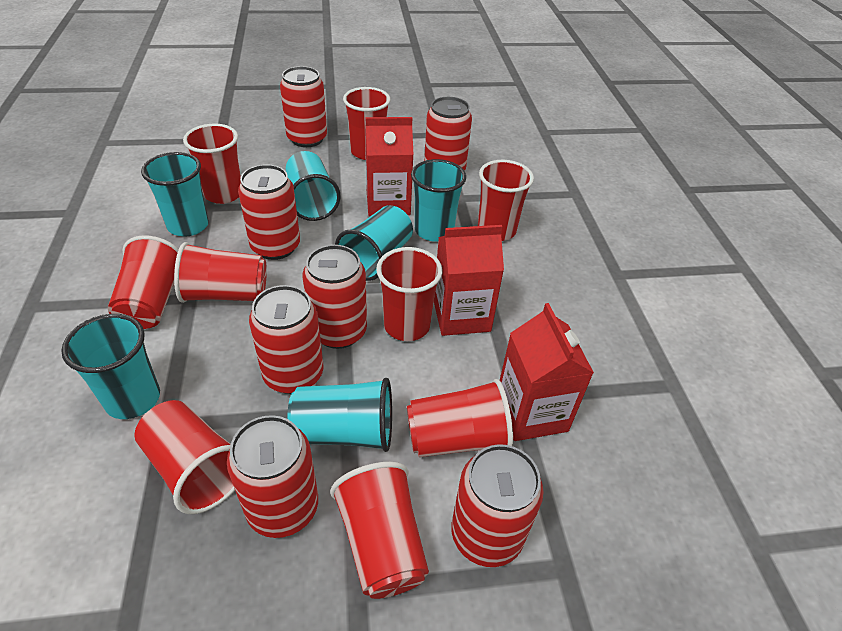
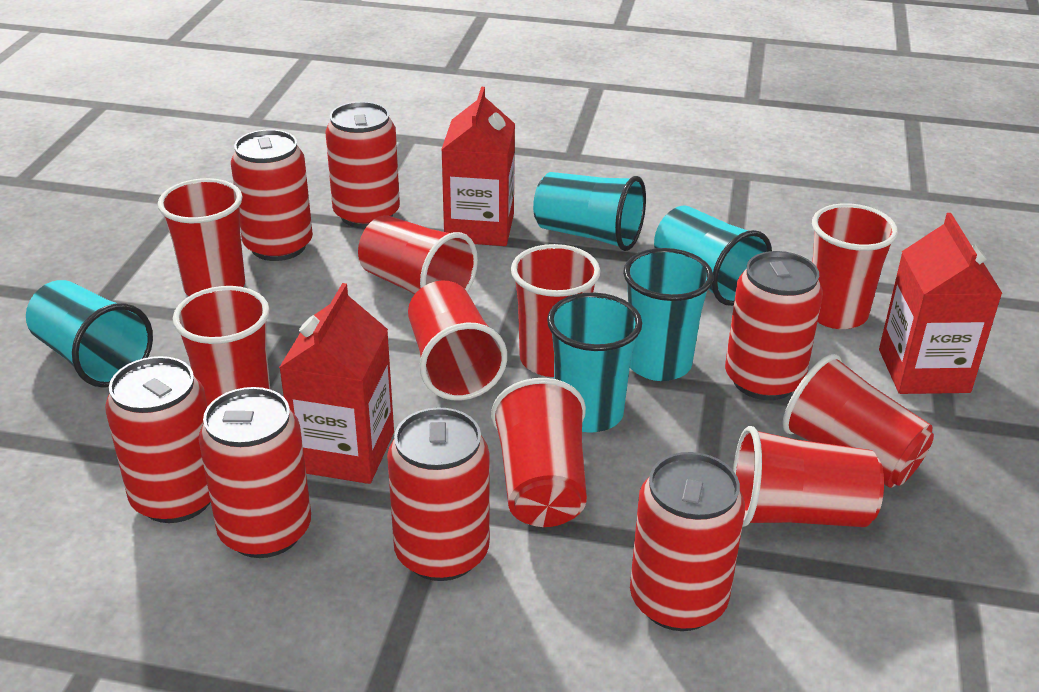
turquoise cup: [61,314,160,419] [141,152,209,236] [286,151,341,221] [287,378,392,452] [335,205,413,281] [411,159,466,242] = 6 -> [26,280,153,388] [533,172,646,251] [547,293,642,432] [623,248,713,381] [654,205,772,306] = 5

